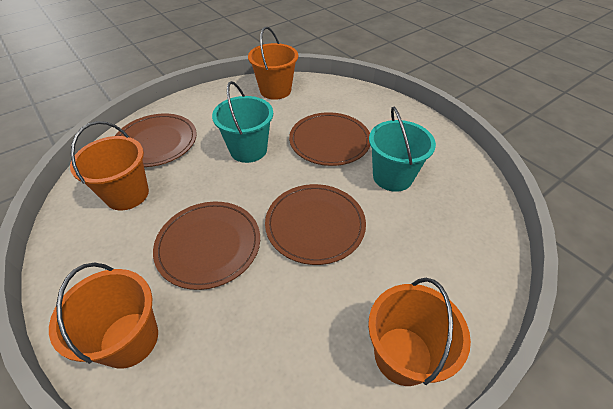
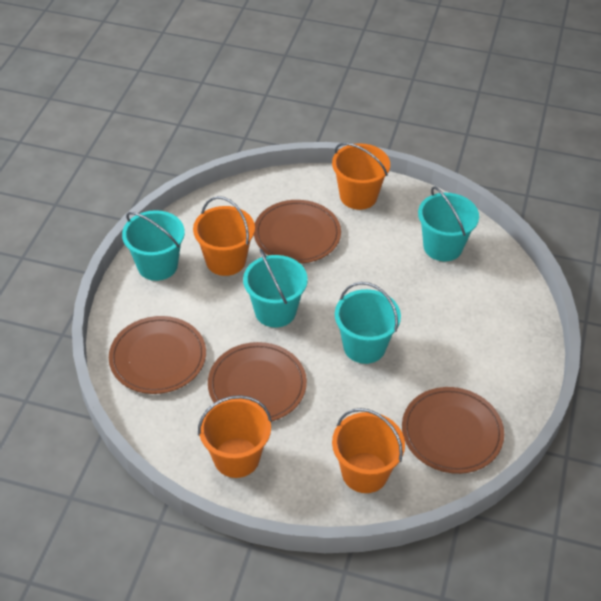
turquoise bucket: [212,81,273,163] [369,107,436,192] = 2 -> [122,210,185,281] [243,249,308,328] [335,282,401,364] [418,186,479,261] = 4

